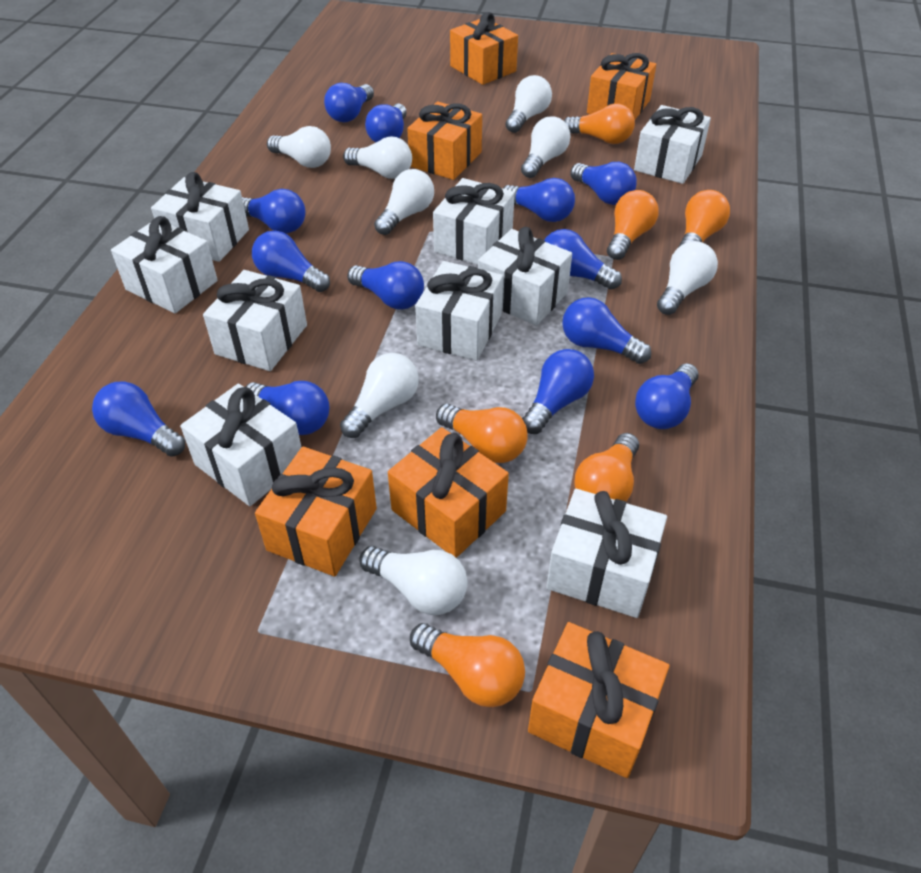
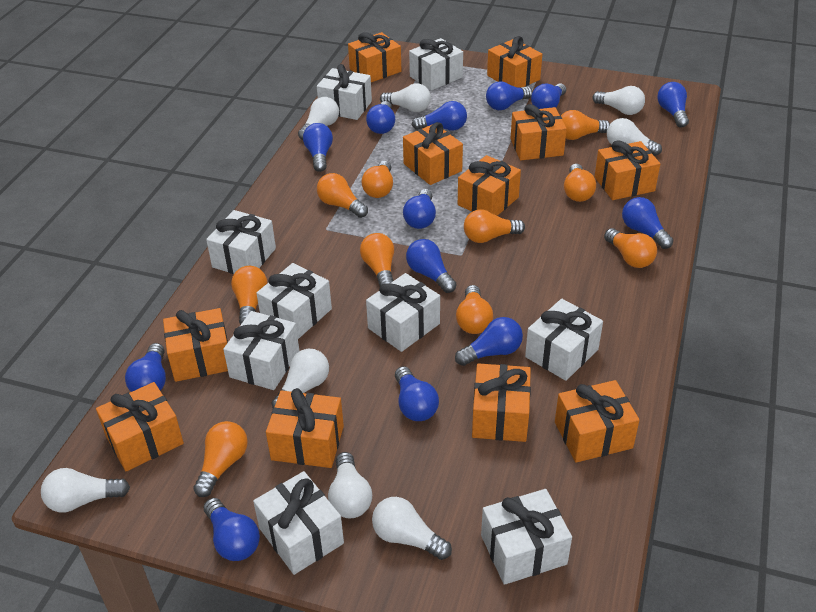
orange gift: [255,446,377,577] [388,427,509,558] [407,102,482,180] [450,12,518,85] [528,622,670,778] [587,53,656,119] = 6 -> [96,382,184,471] [163,308,228,382] [266,388,344,468] [348,32,401,82] [403,122,463,185] [458,155,521,216] [472,363,531,442] [487,36,542,88] [511,104,567,160] [555,380,639,463] [595,140,660,200] = 11
orange light bulb: [410,623,525,707] [436,404,528,463] [564,103,635,144] [574,433,639,501] [607,190,659,260] [678,190,730,247] = 6 -> [193,421,248,497] [231,266,267,325] [317,173,368,218] [360,233,394,287] [361,161,393,198] [456,285,493,334] [464,209,525,243] [561,110,610,140] [564,164,596,202] [604,228,657,268] = 10

